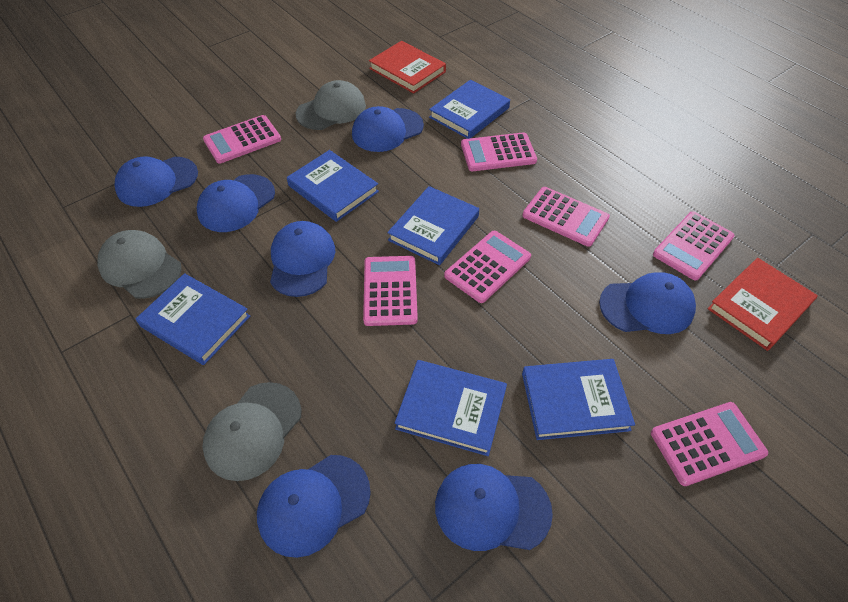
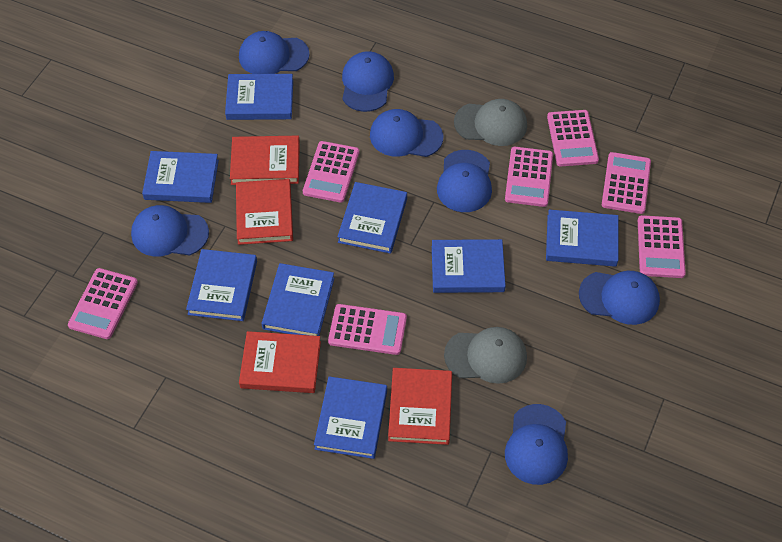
blue book: [136,273,250,365] [287,150,379,222] [387,186,479,265] [395,360,507,456] [429,80,510,139] [522,359,635,440] = 6 -> [142,151,219,203] [186,249,257,321] [225,74,293,120] [262,263,334,336] [314,376,387,459] [337,182,407,254] [432,239,506,293] [546,210,619,267] = 8
grey cap: [97,230,181,299] [202,382,301,481] [296,80,366,130] = 3 -> [444,327,527,384] [454,99,527,146] = 2
red book: [369,41,446,94] [708,258,818,351] = 2 -> [230,136,300,185] [236,179,293,245] [239,331,321,393] [388,368,452,445] = 4

